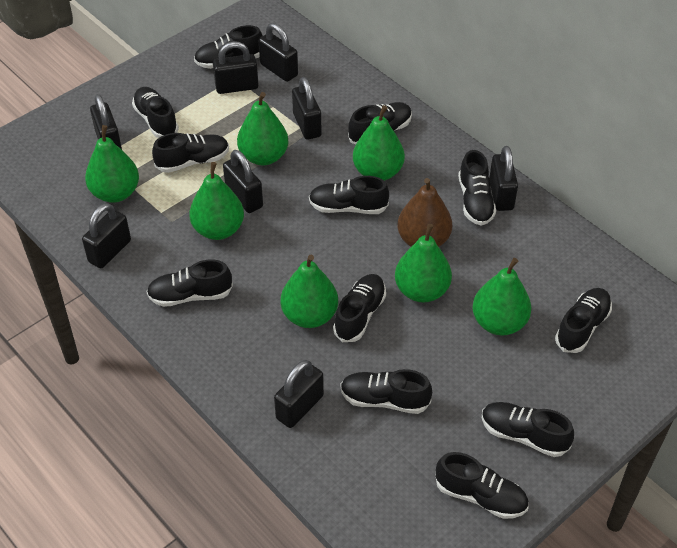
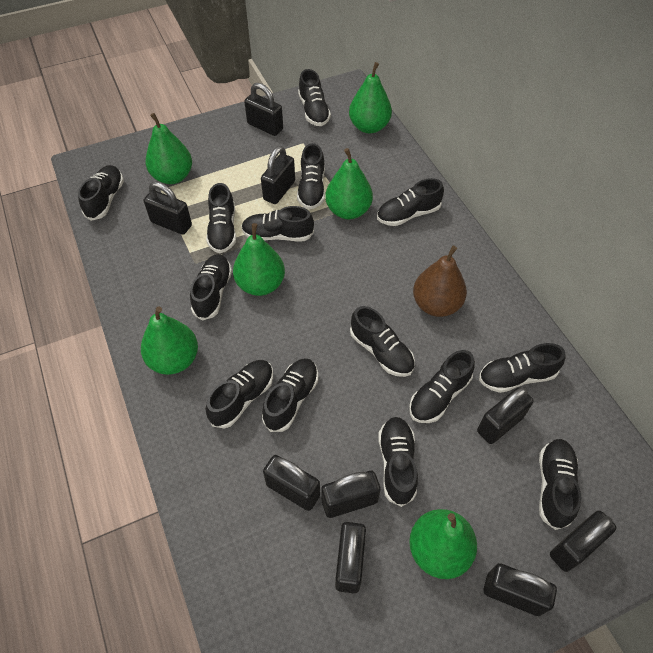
black padlock: [82,203,131,268] [90,94,122,149] [213,42,258,94] [223,150,263,213] [259,23,298,82] [274,360,324,428] [292,77,322,140] [489,146,518,211] = 8 -> [144,182,192,235] [244,83,283,136] [261,146,295,204] [263,455,320,511] [321,471,381,518] [335,522,366,593] [477,387,534,444] [484,563,557,616] [550,511,616,572] = 9
black shoe: [132,87,179,138] [146,259,233,307] [152,133,229,173] [194,25,263,69] [309,176,389,214] [333,274,386,342] [341,369,432,414] [348,102,412,144] [435,452,528,519] [458,150,496,226] [482,402,574,457] [555,288,612,353] = 12 -> [78,165,124,221] [190,254,232,321] [206,183,236,253] [206,360,273,428] [241,206,314,241] [262,358,318,432] [297,143,325,210] [298,69,331,126] [350,306,415,377] [377,178,444,226] [378,417,418,507] [409,350,475,423] [479,343,566,393] [539,439,581,530] = 14
green pear: [85,125,139,203] [189,162,244,240] [237,92,289,165] [281,255,338,328] [353,105,405,181] [395,224,452,302] [472,258,531,336] = 7 -> [141,306,198,375] [146,113,192,184] [233,223,285,296] [325,148,373,219] [349,62,392,133] [409,509,477,579] = 6

